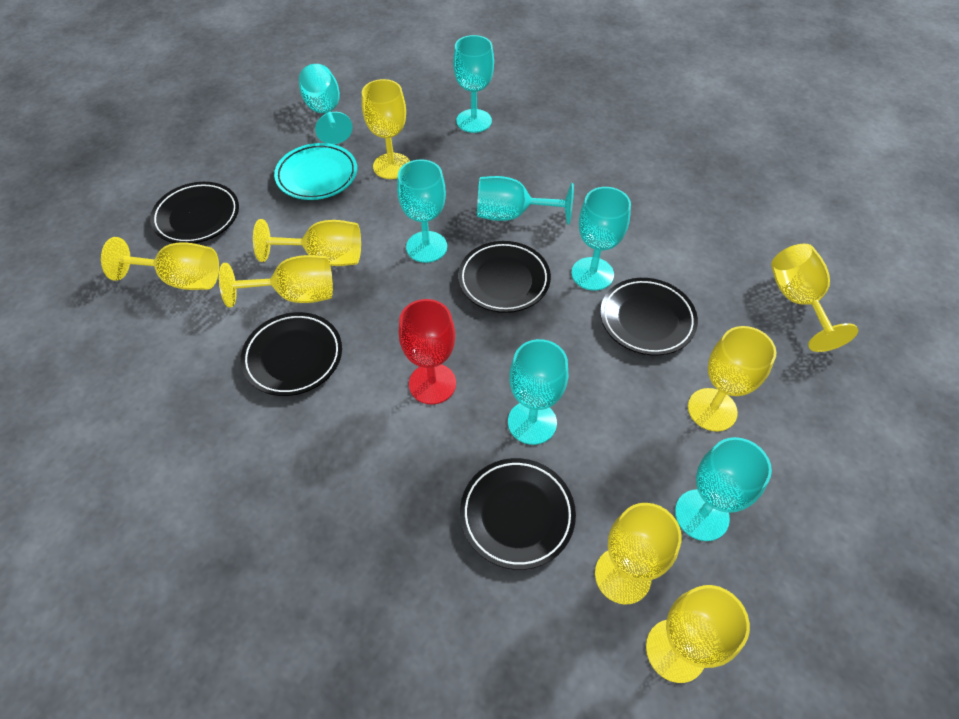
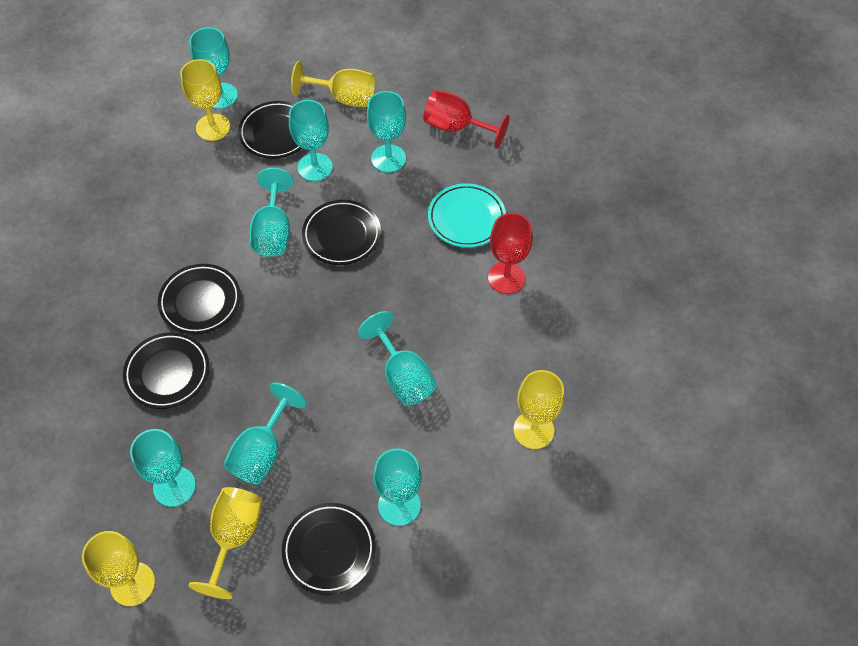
red goblet: [399,299,456,405] = 1 -> [423,90,509,149] [488,213,533,294] = 2
turquoise goblet: [299,64,353,144] [397,159,447,263] [453,35,494,133] [477,176,574,225] [508,339,568,445] [571,187,631,291] [675,437,772,541] = 7 -> [130,429,196,507] [190,27,238,109] [224,383,307,485] [249,168,293,257] [289,100,333,181] [358,311,437,406] [367,91,406,173] [373,448,422,526] = 8
yellow goblet: [101,237,219,290] [219,255,333,307] [253,219,361,266] [362,79,410,179] [595,503,682,605] [646,585,750,683] [688,326,776,432] [771,244,858,352] = 8 -> [82,531,155,606] [180,59,230,141] [188,487,262,599] [291,61,375,107] [513,370,564,449] = 5

